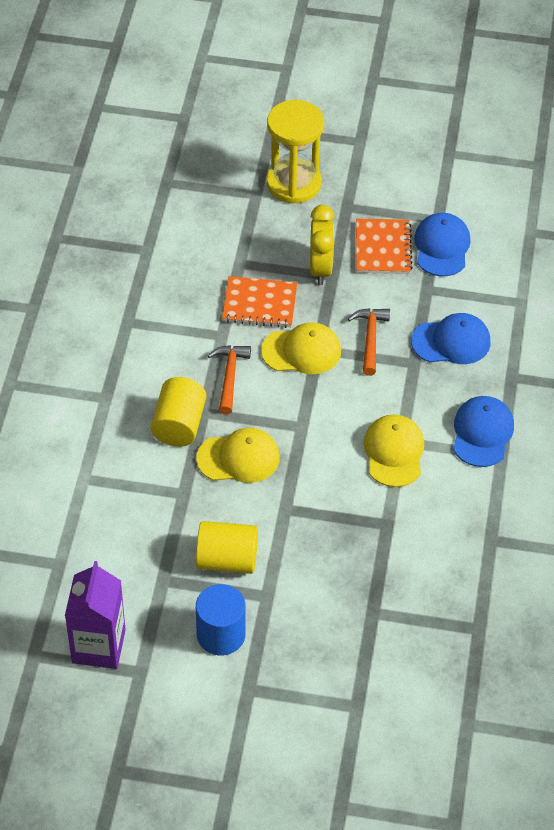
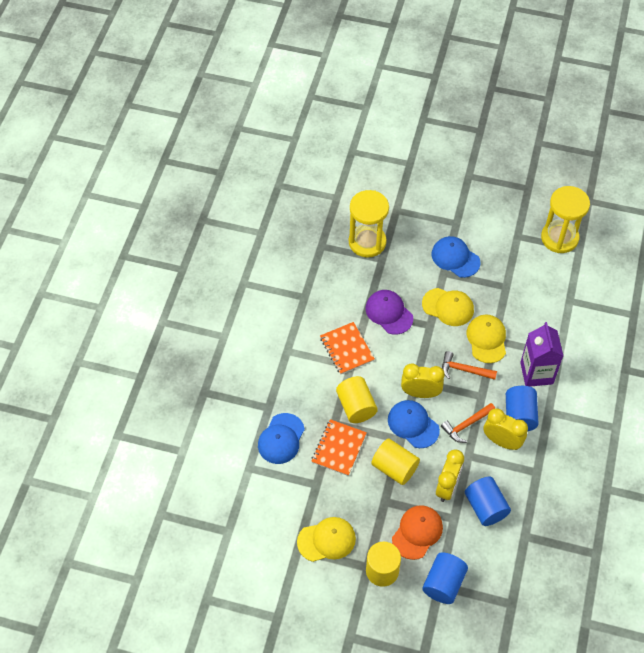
blue cylinder: [196,584,246,655] = 1 -> [422,552,468,604] [465,476,511,526] [506,386,539,431] = 3
orange cap: none = 0 -> [392,505,443,560] = 1
purple cap: none = 0 -> [365,290,413,335] = 1
yellow clock: [310,205,335,285] = 1 -> [401,364,445,398] [436,450,464,502] [483,408,528,450] = 3
yellow cylinder: [151,377,206,447] [196,521,258,574] = 2 -> [336,376,378,423] [366,542,401,587] [371,438,420,485] = 3
yellow hourglass: [266,100,324,204] = 1 -> [349,190,389,257] [541,186,590,253] = 2

